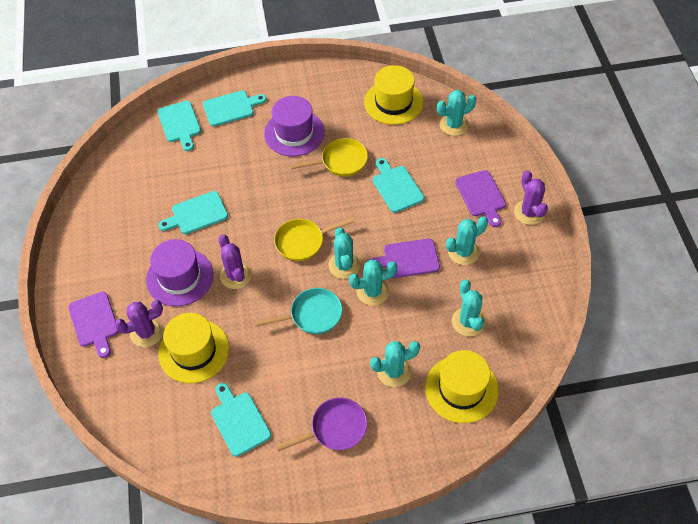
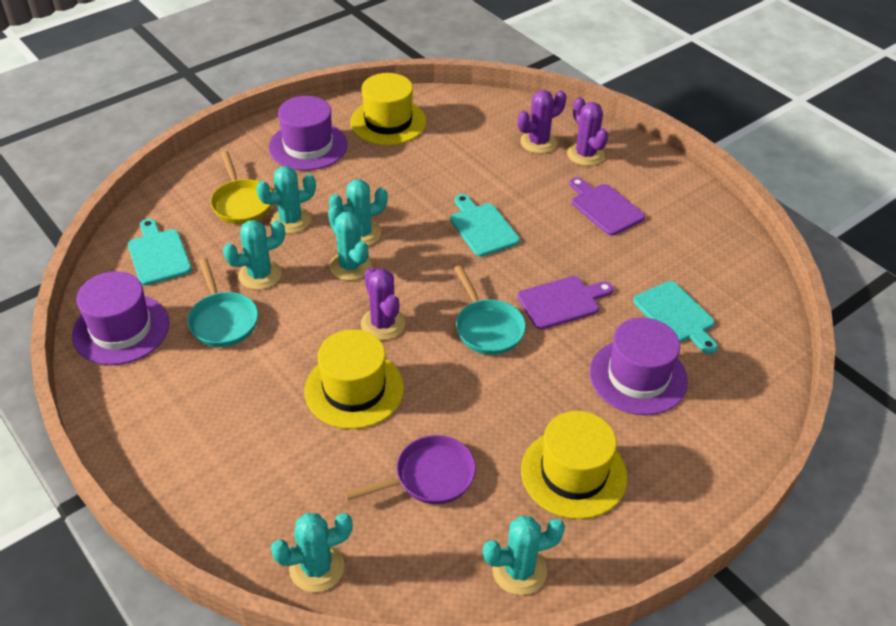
purple cutting board: [68,291,119,358] [368,239,440,278] [455,170,506,227] = 3 -> [517,276,614,329] [569,177,645,236] = 2
purple hat: [146,239,213,307] [264,96,325,156] = 2 -> [72,271,169,365] [269,96,347,171] [590,318,688,415] = 3
turquoise cutting board: [158,101,201,151] [158,191,228,234] [203,90,266,126] [211,383,271,457] [373,158,424,213] = 5 -> [128,219,192,286] [450,194,520,257] [633,281,718,354] = 3
turquoise pan: [255,288,342,334] = 1 -> [187,258,258,347] [454,265,526,355] = 2
yellow pan: [274,217,354,261] [291,138,368,176] = 2 -> [211,151,272,224] = 1

